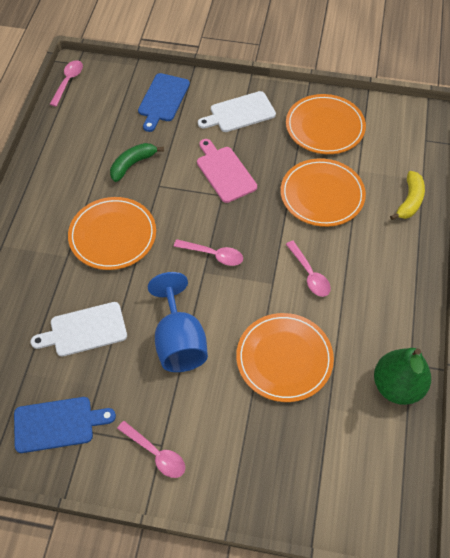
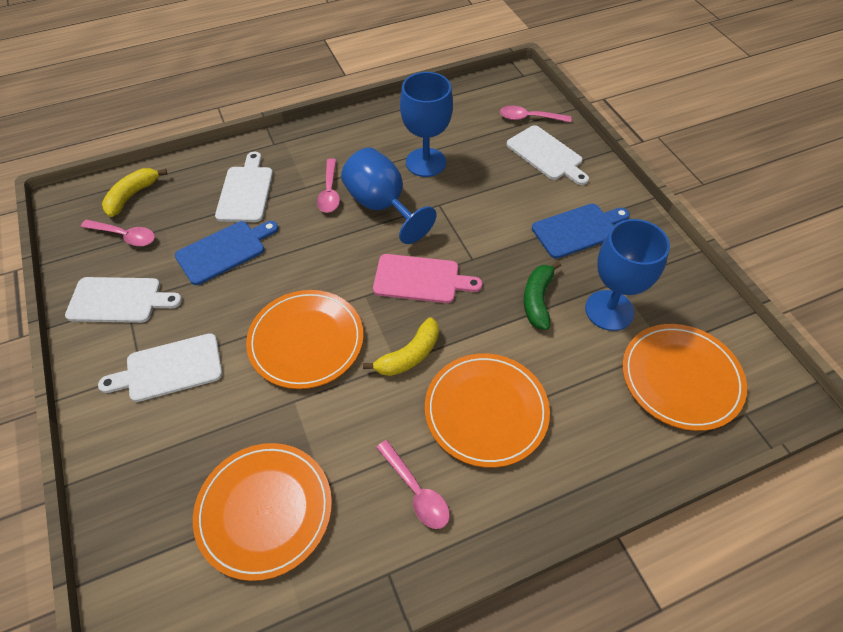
blue goblet: [148,272,208,372] = 1 -> [341,148,437,244] [400,72,453,177] [585,219,670,331] = 3
green pear: [374,348,431,405] = 1 -> none = 0
white cutting board: [31,302,127,357] [198,91,276,132] = 2 -> [65,277,182,323] [98,333,223,402] [215,152,273,222] [506,125,589,185] = 4
yellow banana: [390,171,425,220] = 1 -> [102,168,167,217] [363,317,439,376] = 2

